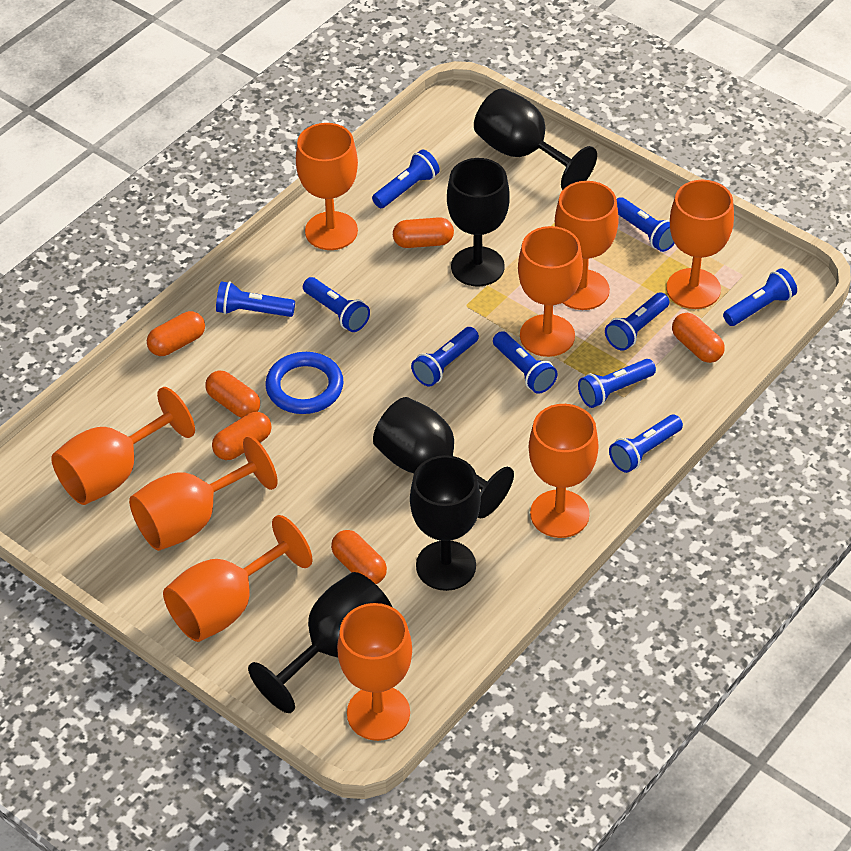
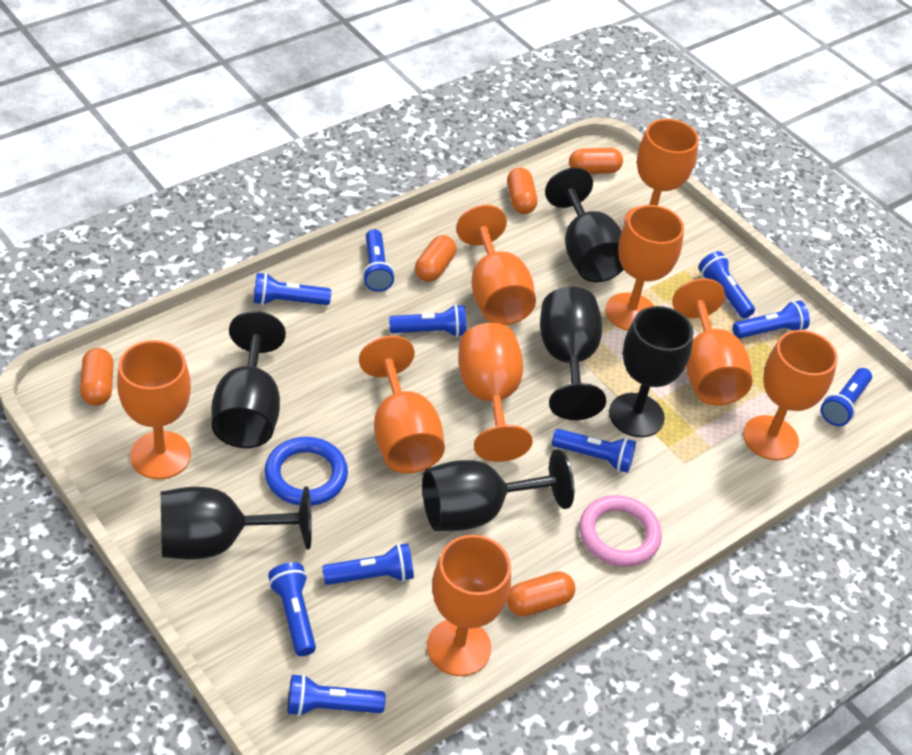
black goblet: [248,572,392,713] [373,397,514,518] [410,455,481,591] [447,158,510,286] [474,88,597,190] = 5 -> [161,487,312,560] [211,311,286,448] [422,449,574,531] [540,287,606,420] [545,167,624,282] [609,306,694,437] = 6
orange capsule: [147,311,205,356] [205,371,260,418] [212,412,272,460] [331,530,387,584] [393,217,454,248] [672,313,725,363] = 6 -> [80,348,114,406] [415,235,456,282] [507,167,537,214] [507,571,575,617] [569,148,623,174] = 5
pink ring: none = 0 -> [579,495,662,567] = 1

